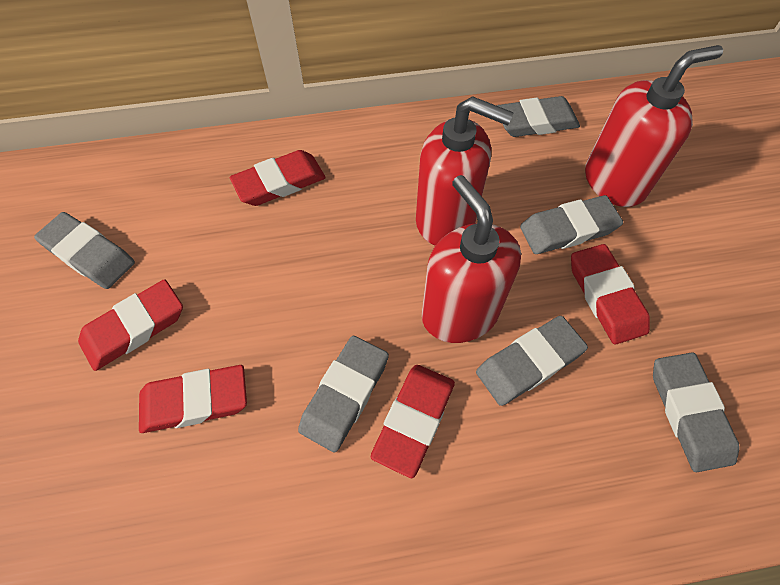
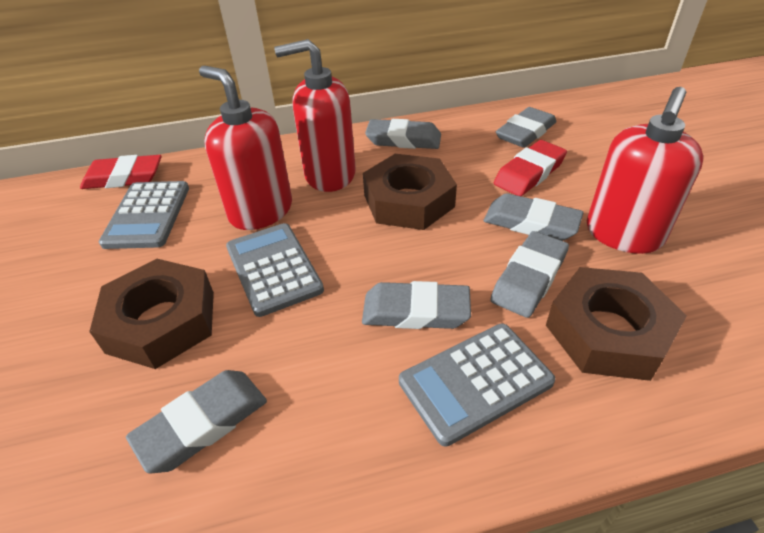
brown nut: none = 0 -> [89,259,214,369] [363,154,457,230] [546,267,687,381] = 3
grey calculator: none = 0 -> [99,181,189,249] [226,223,324,317] [399,324,555,447] = 3
red eraser: [78,279,183,371] [139,365,247,433] [230,150,326,206] [371,365,455,478] [571,244,650,345] = 5 -> [80,155,162,189] [494,140,567,196] = 2

